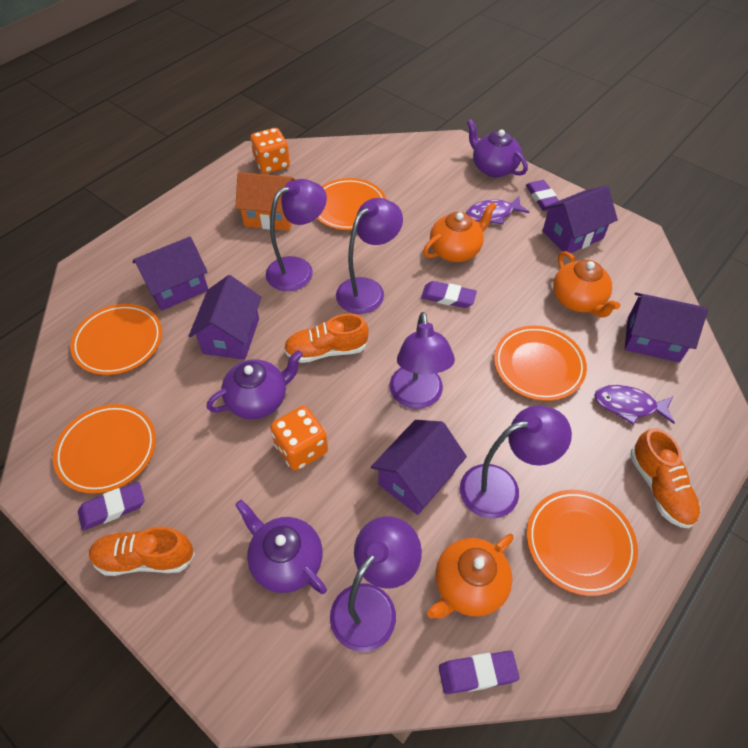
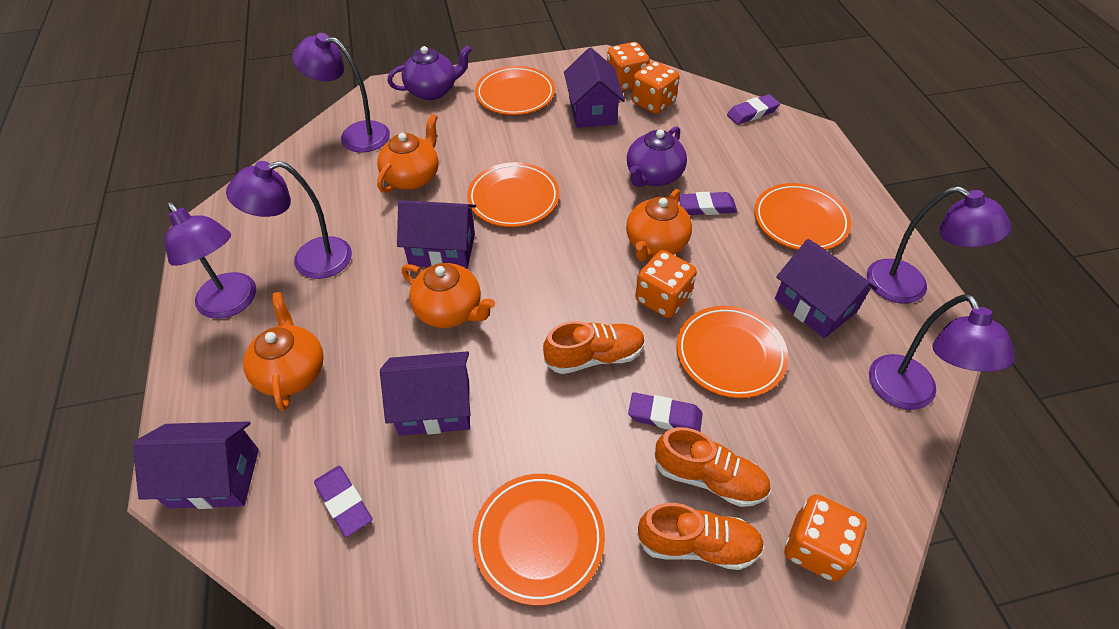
orange dice: [250,128,290,174] [270,406,328,471] = 2 -> [607,42,650,91] [632,61,680,114] [635,250,697,318] [784,494,867,582] = 4
orange house: [235,172,296,231] = 1 -> none = 0
orange teapot: [423,202,497,262] [427,534,514,619] [553,251,620,317] = 3 -> [243,292,324,411] [377,114,439,193] [402,263,495,328] [626,189,692,261] = 4
purple fish: [466,196,529,225] [594,385,675,425] = 2 -> none = 0
purple teapot: [207,350,303,419] [235,500,327,594] [467,119,528,177] = 3 -> [388,45,472,100] [627,126,687,187] = 2

